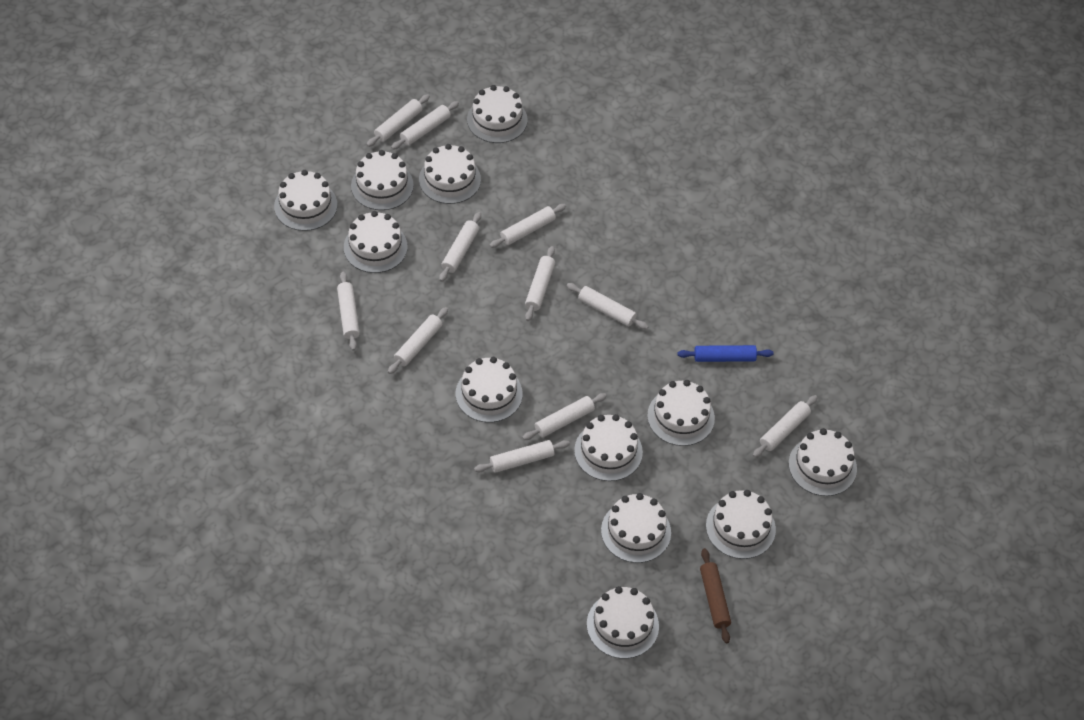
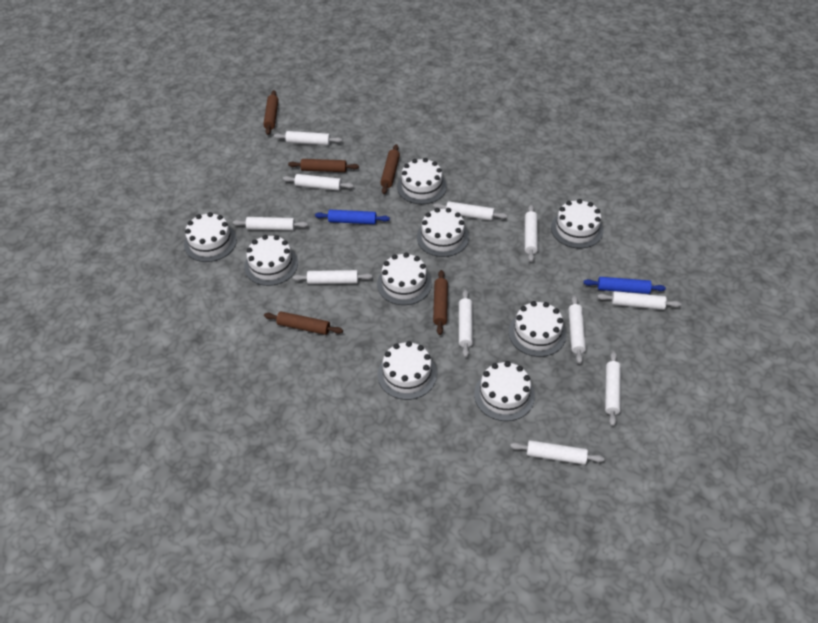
blue rolling pin: [677,345,774,362] = 1 -> [315,210,390,224] [583,277,666,294] = 2
brown rolling pin: [700,548,731,643] = 1 -> [263,90,278,135] [264,311,343,335] [288,159,359,172] [380,144,400,194] [433,270,448,335] = 5
white cake: [274,170,337,231] [344,211,408,273] [351,150,414,210] [419,144,481,204] [456,357,523,422] [467,85,528,143] [574,414,643,481] [587,586,659,659] [601,493,671,563] [647,380,715,446] [706,490,776,559] [789,428,857,496] = 12 -> [184,212,237,262] [244,235,298,286] [377,253,432,305] [378,341,437,400] [397,158,447,204] [417,208,469,257] [474,361,535,421] [509,301,566,357] [551,199,604,248] = 9

